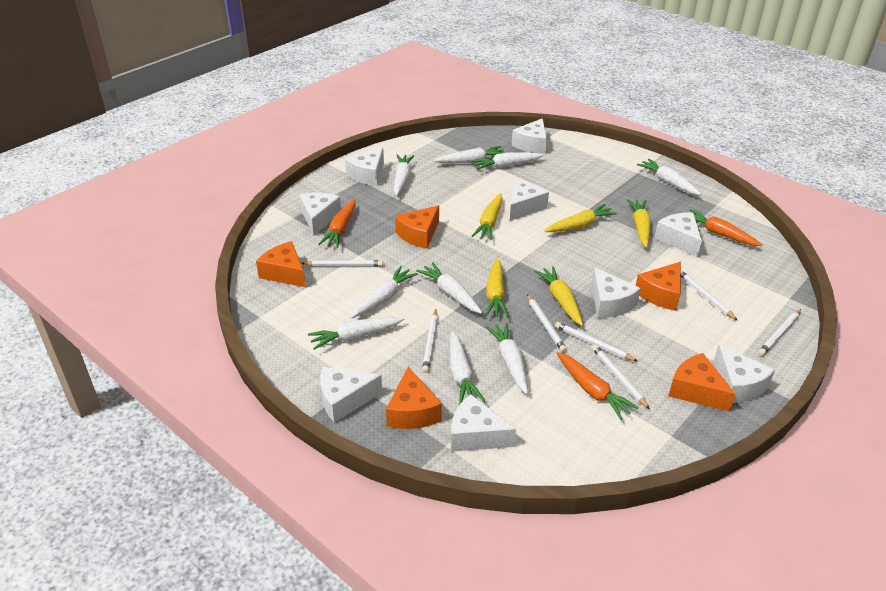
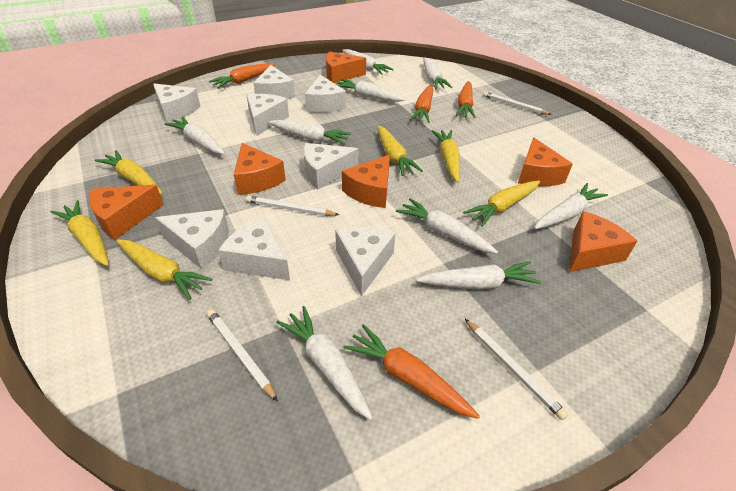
orange carrot: [318,199,356,248] [556,352,639,420] [690,209,763,246] = 3 -> [209,63,275,88] [343,324,480,419] [410,85,433,123] [456,81,476,118] = 4
orange cheese: [256,241,306,287] [386,367,442,429] [395,206,439,249] [636,262,681,311] [669,353,736,412] = 5 -> [89,185,164,240] [234,143,286,195] [326,52,366,83] [342,155,390,208] [518,137,573,186] [569,211,637,272] = 6
white cheese: [299,193,341,235] [320,367,382,423] [345,148,384,186] [451,394,516,452] [510,180,549,221] [512,118,547,154] [591,267,641,318] [654,212,702,257] [713,344,775,403] = 9 -> [153,83,201,122] [155,209,229,269] [218,217,290,280] [247,94,289,136] [253,65,295,99] [303,143,358,189] [305,75,346,113] [335,226,396,297] = 8
white pencil: [301,260,383,266] [422,309,438,373] [527,294,567,352] [555,322,637,361] [592,345,650,409] [681,270,737,320] [758,309,801,356] = 7 -> [207,309,278,402] [246,195,339,216] [465,319,568,420] [483,92,552,115] = 4
yellow carrot: [472,193,503,240] [485,258,508,317] [534,266,583,326] [544,204,617,232] [627,199,651,248] = 5 -> [51,200,109,266] [95,150,162,194] [117,240,212,300] [377,126,423,176] [432,130,460,182] [463,181,540,227] = 6

